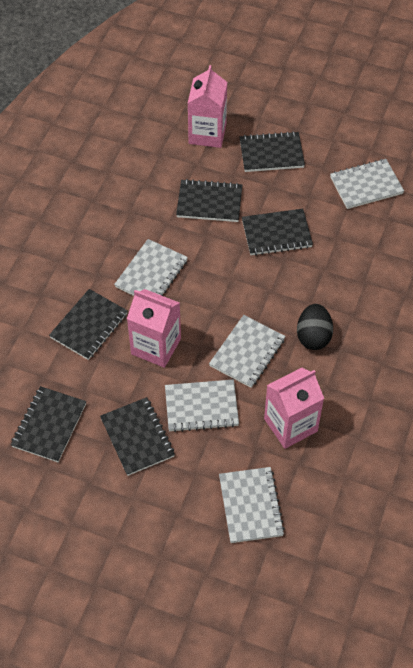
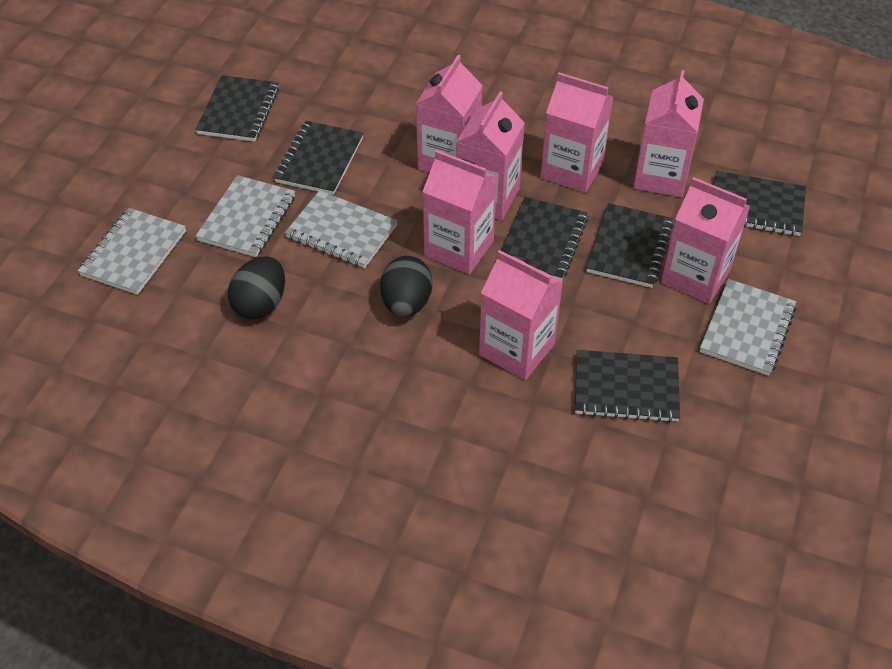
black egg: [297,304,333,350] = 1 -> [228,256,285,320] [380,256,432,317] = 2
grey notebook: [114,239,188,296] [165,379,239,432] [209,315,285,388] [219,467,285,543] [330,159,404,209] = 5 -> [78,208,186,295] [195,175,295,257] [285,190,398,268] [700,279,797,376] = 4
pink carton: [127,289,181,368] [188,65,227,148] [264,367,324,449] = 3 -> [416,55,483,173] [422,150,497,275] [456,91,525,221] [479,250,563,380] [541,72,613,193] [633,70,704,197] [661,177,750,304] = 7

